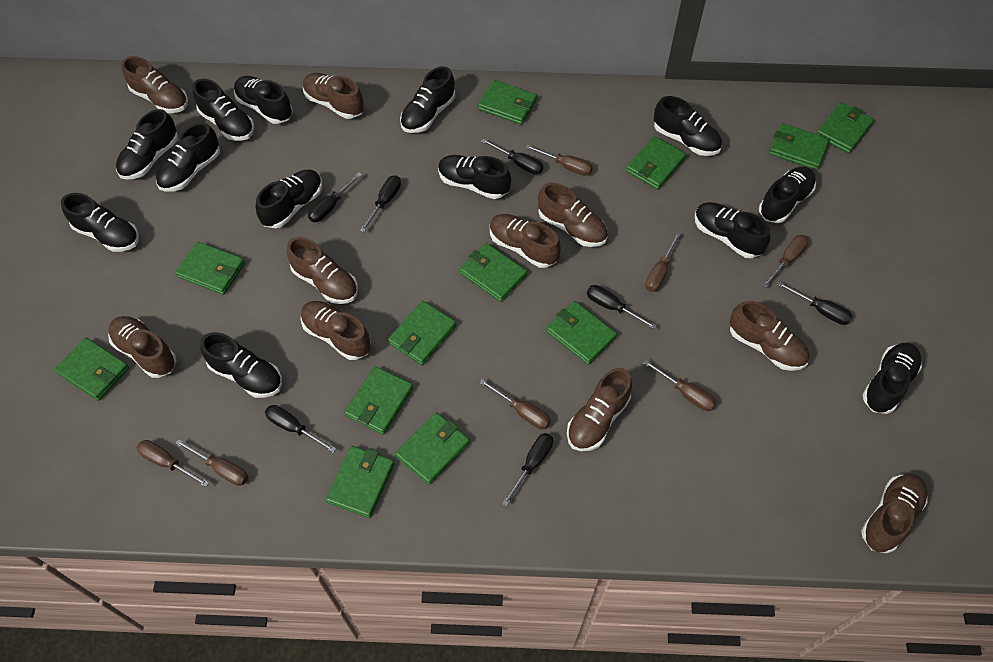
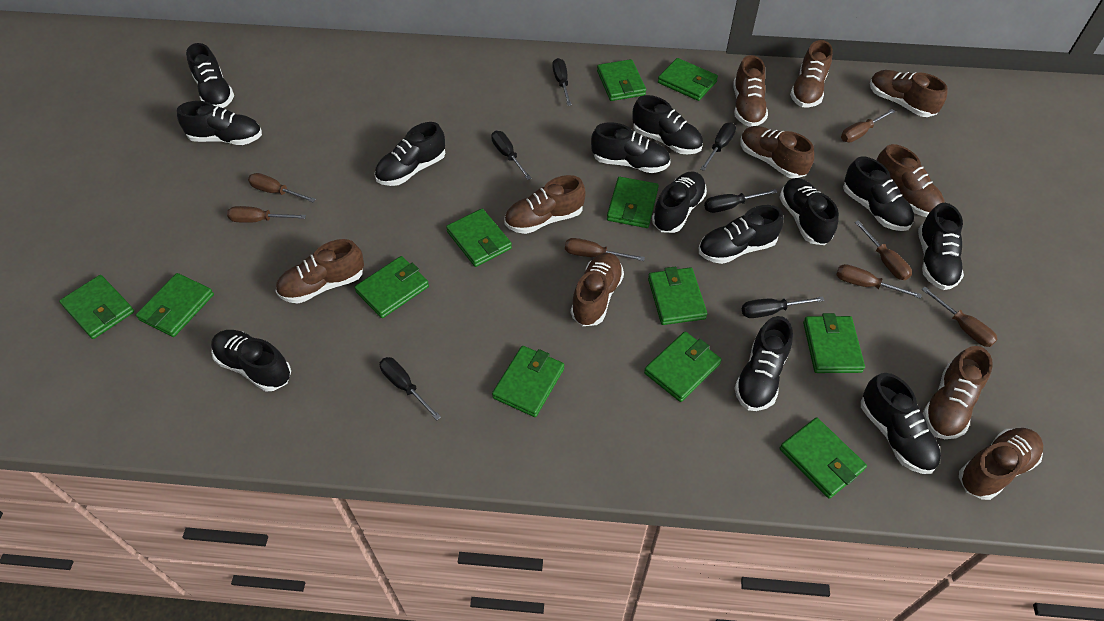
black screwdriver: [265,405,336,453] [308,173,362,222] [360,175,401,232] [481,138,543,175] [502,433,553,506] [587,285,657,330] [778,282,852,325] = 7 -> [380,357,441,420] [491,131,532,180] [552,58,572,106] [701,122,736,171] [704,189,778,213] [742,296,825,318] = 6

